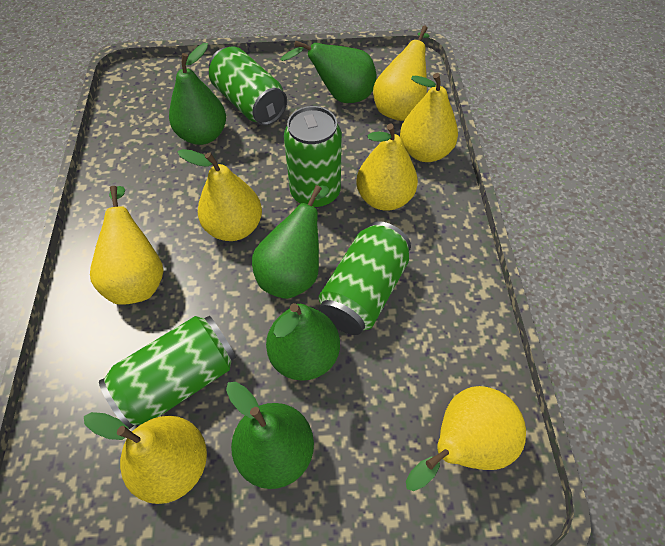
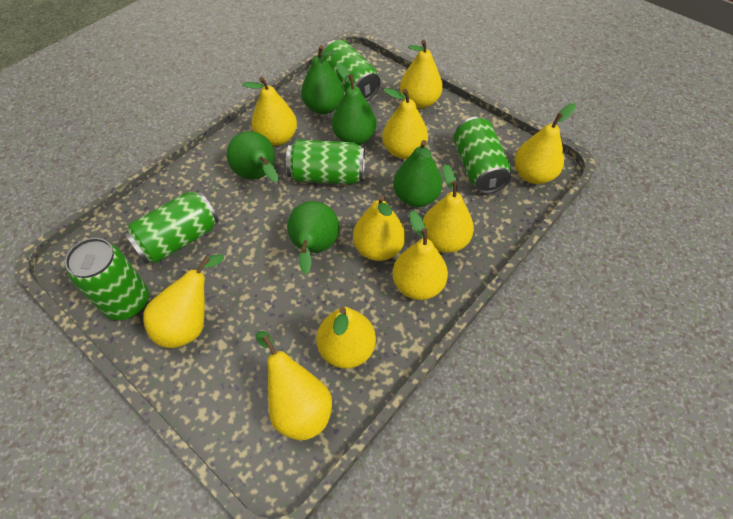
green can: [99,316,236,429] [209,47,287,126] [284,106,342,208] [319,221,411,335] = 4 -> [65,238,149,320] [124,190,219,264] [286,140,365,185] [321,40,381,101] [454,117,511,194] = 5
yellow pear: [84,412,207,504] [90,186,164,305] [178,149,262,241] [356,123,418,211] [373,26,430,121] [400,73,458,162] [406,386,526,491] = 7 -> [143,254,224,348] [242,77,297,146] [256,331,332,440] [316,307,376,368] [353,195,405,261] [382,88,428,159] [393,211,448,300] [400,40,443,109] [423,164,474,253] [515,103,576,184] = 10

